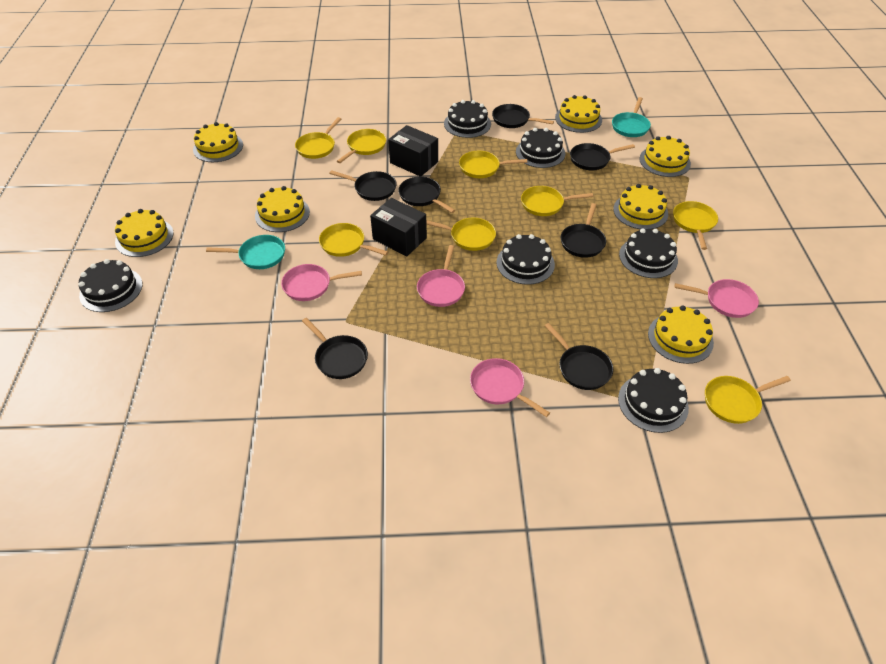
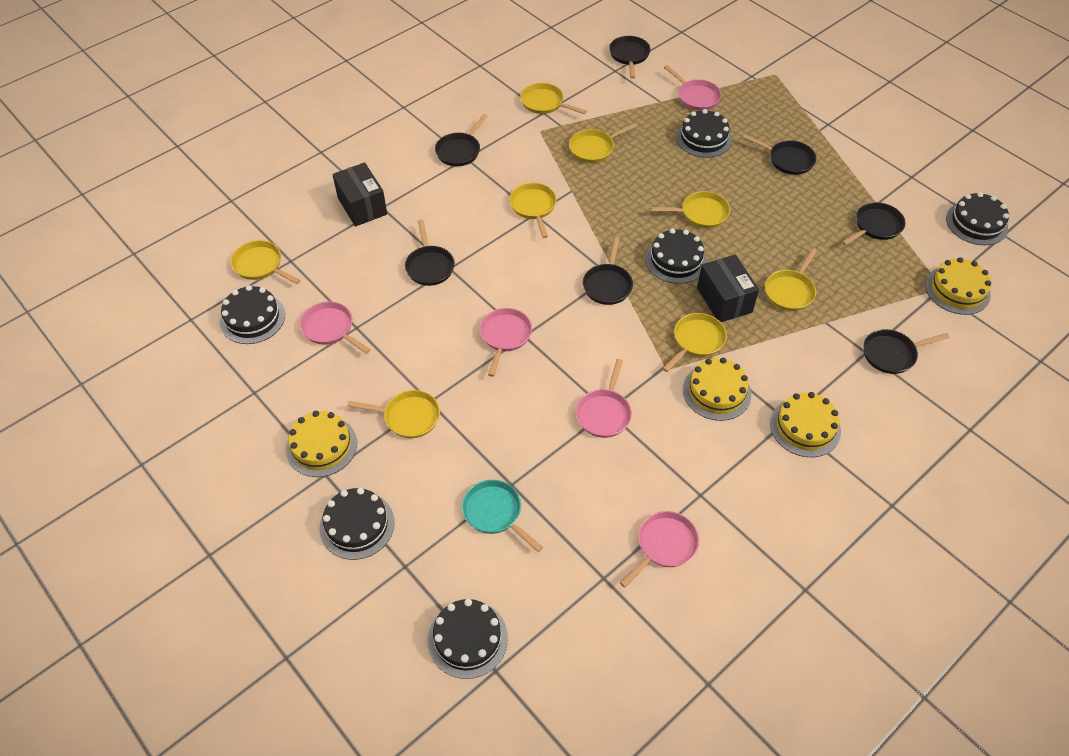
pink pan: [281,264,362,301] [417,245,465,307] [470,358,550,417] [675,279,759,318] = 4 -> [300,301,371,354] [480,308,532,377] [576,359,632,438] [620,511,699,588] [664,65,722,111] = 5
turquoise pan: [206,235,285,269] [612,97,651,137] = 2 -> [462,480,543,552] = 1
yellow cake: [115,209,174,257] [193,122,243,162] [255,186,310,232] [555,95,602,133] [613,184,668,229] [640,136,691,177] [648,305,714,364] = 7 -> [286,411,357,477] [683,358,751,421] [770,392,841,457] [925,257,991,315] = 4

